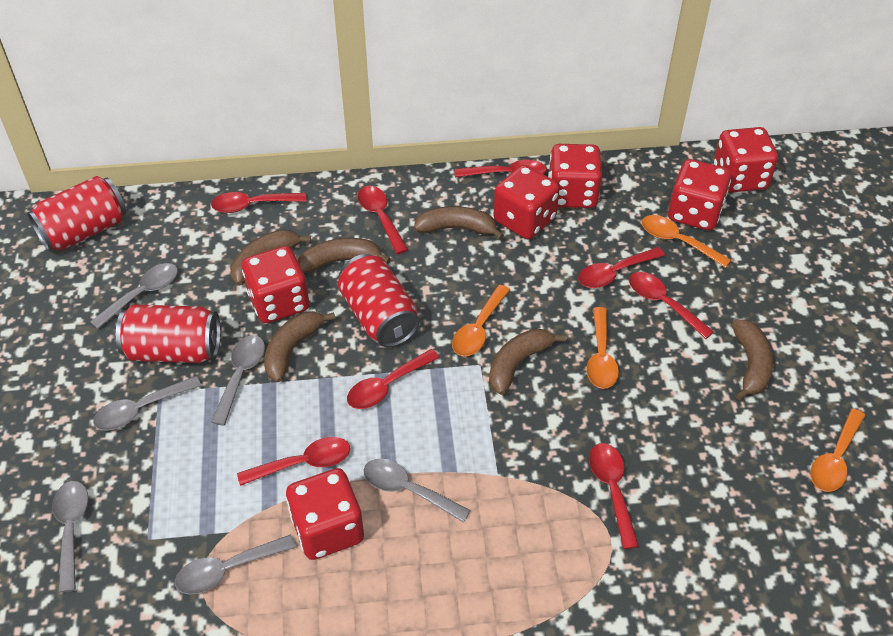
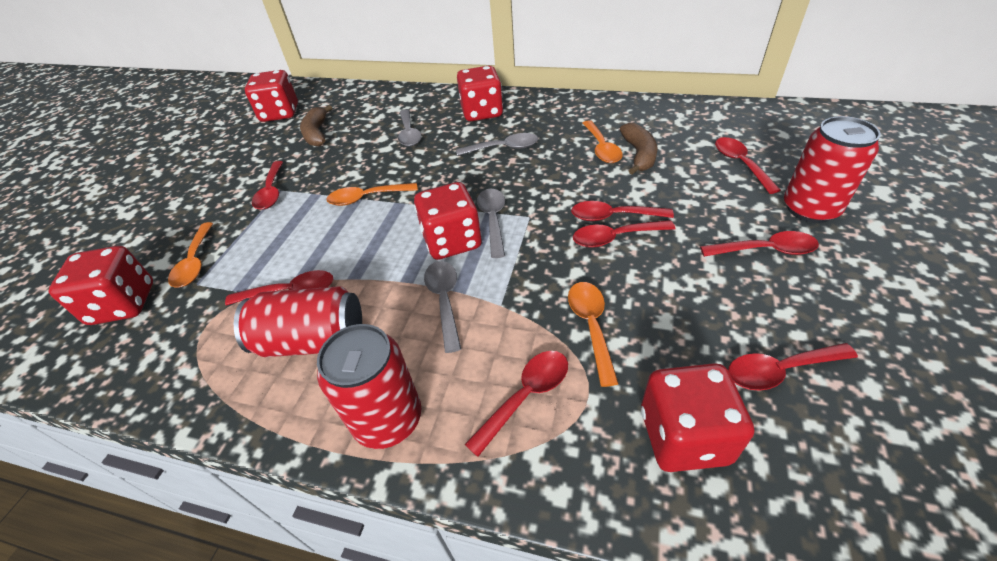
brown banana: [230,229,311,285] [264,311,336,382] [298,238,391,273] [414,206,504,240] [489,329,566,395] [731,319,774,401] = 6 -> [300,105,332,146] [620,123,658,175] = 2
grey spoon: [52,481,89,593] [90,263,178,329] [93,376,202,431] [175,534,296,595] [211,335,265,426] [363,459,471,523] = 6 -> [398,109,421,147] [424,261,461,353] [456,133,538,156] [477,189,505,258] = 4
red dice: [242,246,309,323] [286,468,364,560] [494,165,560,239] [548,144,602,208] [668,159,731,230] [714,127,778,193] = 6 -> [49,246,153,325] [245,70,298,122] [414,182,482,260] [457,66,503,121] [641,363,754,472] = 5

